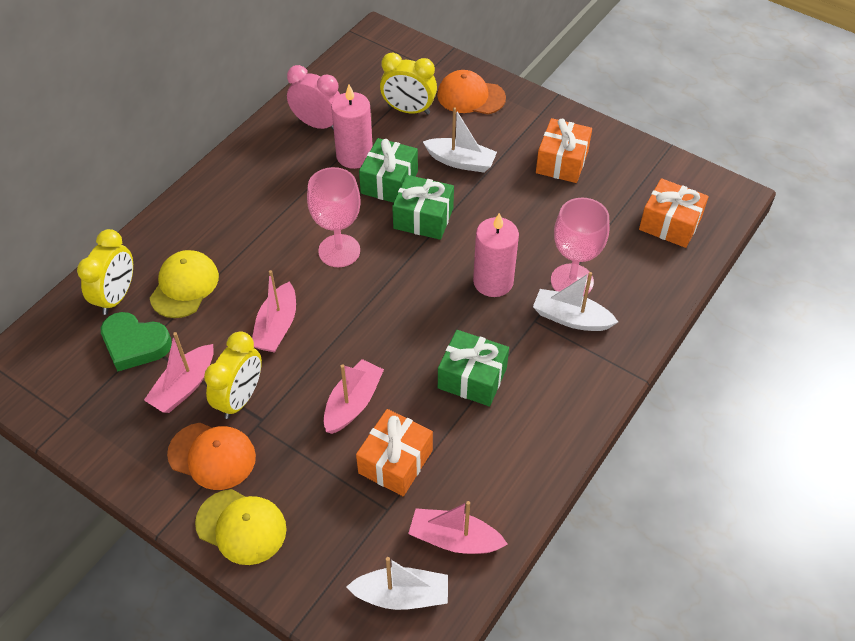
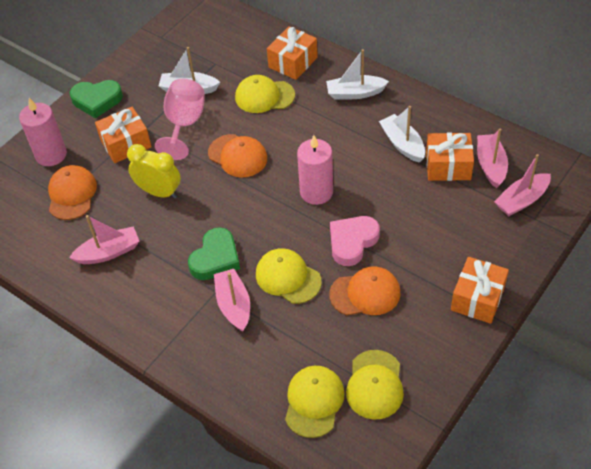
green gift: [359,138,418,203] [392,175,454,240] [438,330,509,406] = 3 -> none = 0
green heart: [101,312,172,371] = 1 -> [70,80,123,118] [188,227,240,280] = 2
orange cap: [167,423,256,490] [437,70,506,114] = 2 -> [48,165,97,220] [208,134,267,178] [329,266,401,315] = 3
orange gift: [356,409,433,496] [536,118,592,183] [639,178,709,248] = 3 -> [95,107,152,163] [267,26,318,80] [426,132,474,181] [451,257,509,324] = 4
pink clock: [287,65,340,131] = 1 -> none = 0
pink goblet: [307,167,361,267] [551,197,609,297] = 2 -> [155,79,205,160] = 1
pink heart: none = 0 -> [330,216,380,266] = 1
yellow cap: [150,250,219,318] [195,489,287,565] = 2 -> [235,75,295,113] [256,248,322,304] [285,366,345,438] [346,350,404,420] = 4
yellow clock: [77,229,133,315] [204,331,262,419] [380,52,437,115] = 3 -> [127,144,181,199] = 1

